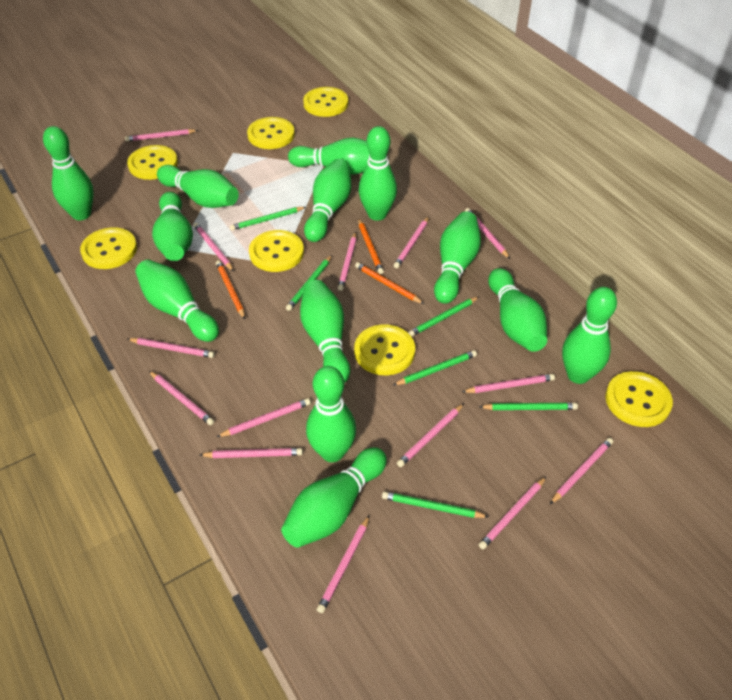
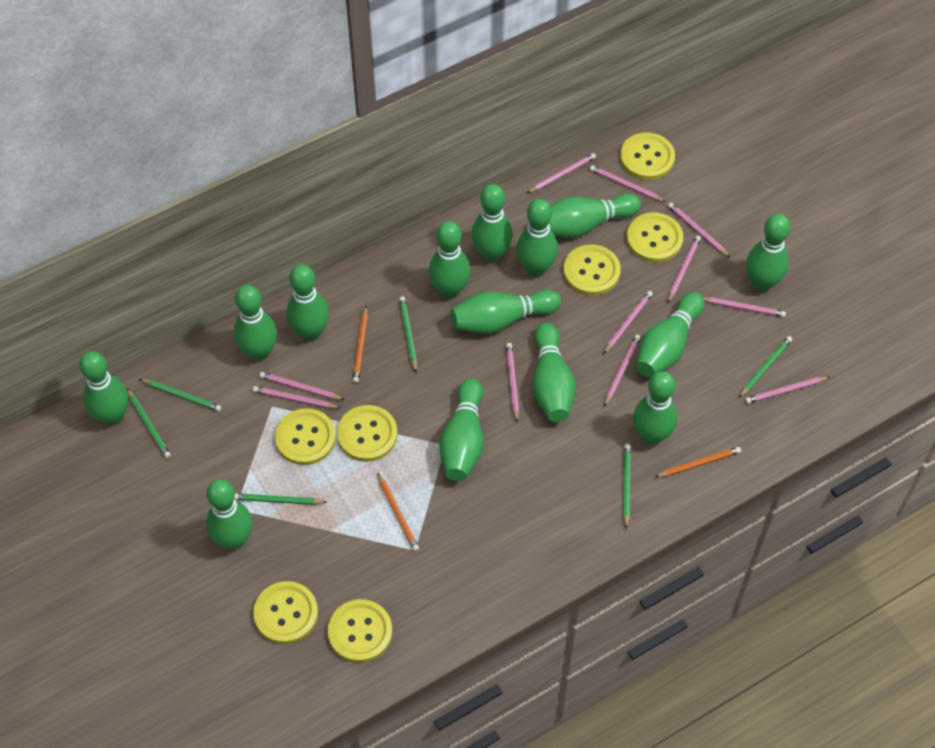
green bowling pin: [43,126,94,220] [135,259,219,342] [152,192,193,261] [157,165,239,208] [281,447,387,548] [288,138,370,175] [300,280,350,383] [304,159,351,242] [306,366,356,462] [359,126,397,221] [434,212,481,304] [488,268,547,352] [562,287,617,384] = 13 -> [79,351,128,425] [206,479,253,550] [234,285,277,361] [286,264,329,341] [429,221,471,299] [439,378,483,481] [451,290,561,334] [471,184,513,262] [516,199,558,277] [533,322,576,422] [549,193,641,238] [633,371,677,445] [636,292,704,377] [746,214,790,292] = 14
pink pencil: [125,129,198,141] [128,338,215,358] [149,371,214,425] [193,223,234,271] [200,448,303,458] [217,398,311,437] [317,515,370,613] [338,232,356,291] [394,217,429,268] [397,403,464,467] [462,374,555,393] [465,208,510,259] [479,477,546,550] [550,438,613,504] = 14 -> [253,386,340,409] [259,372,345,400] [506,343,519,422] [527,153,596,193] [590,165,666,202] [603,291,653,354] [604,335,641,407] [668,202,730,257] [668,235,701,303] [703,297,786,317] [745,377,829,404] = 11

